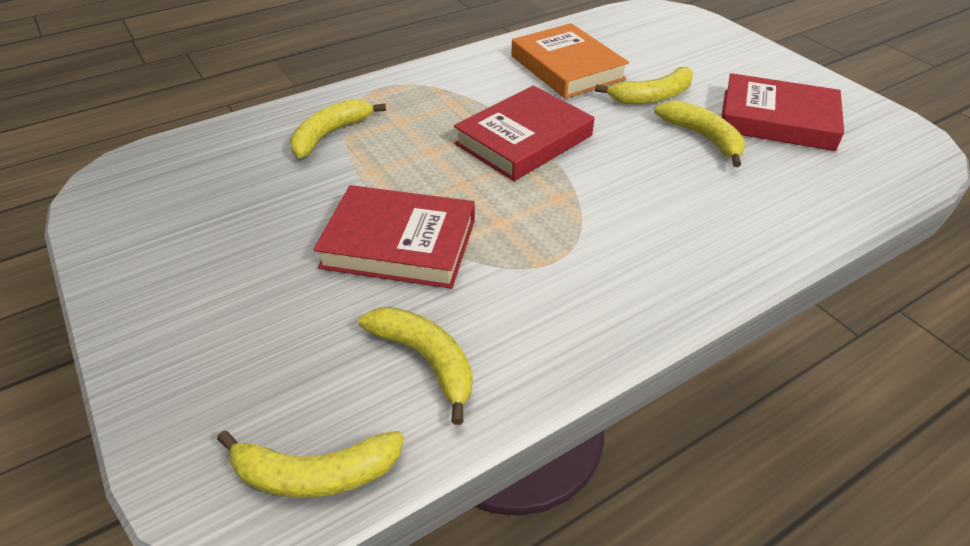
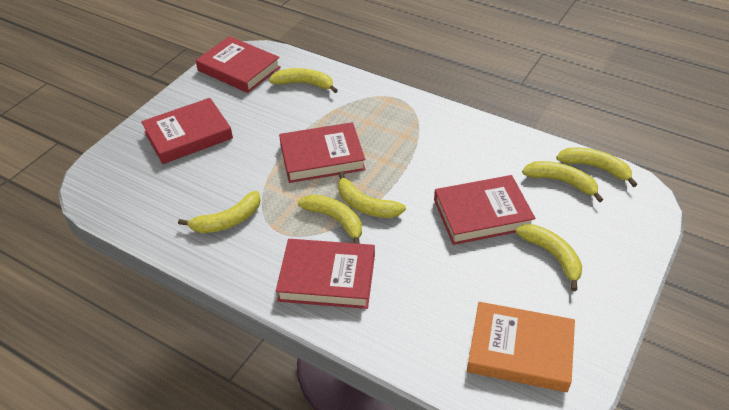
red book: [313,185,475,289] [454,86,594,181] [721,73,844,151] = 3 -> [141,98,233,164] [196,36,281,93] [276,239,375,309] [279,122,366,183] [434,175,535,245] = 5
yellow banana: [217,430,404,498] [290,99,386,158] [358,307,473,425] [595,67,693,104] [654,100,745,167] = 5 -> [178,191,261,233] [269,68,338,93] [298,194,362,244] [338,171,406,218] [516,224,582,291] [522,161,603,202] [556,147,637,187] = 7

